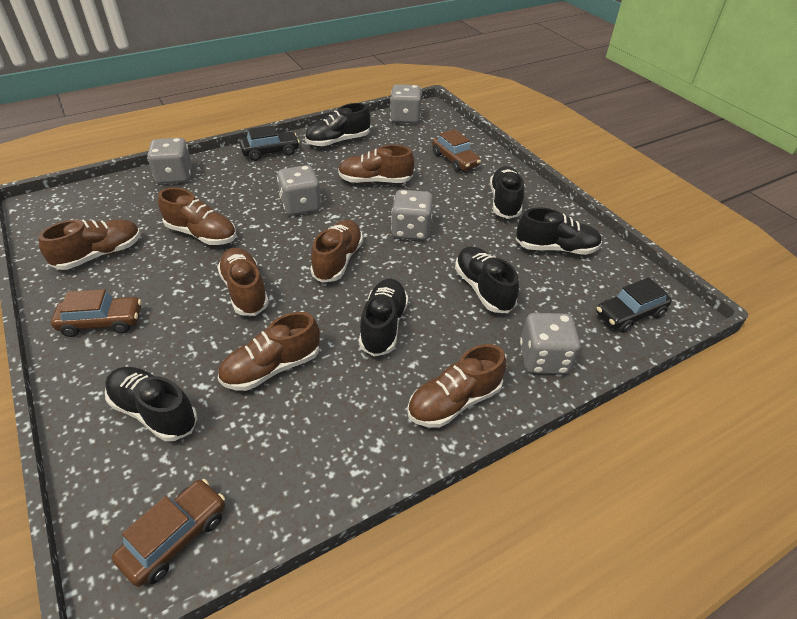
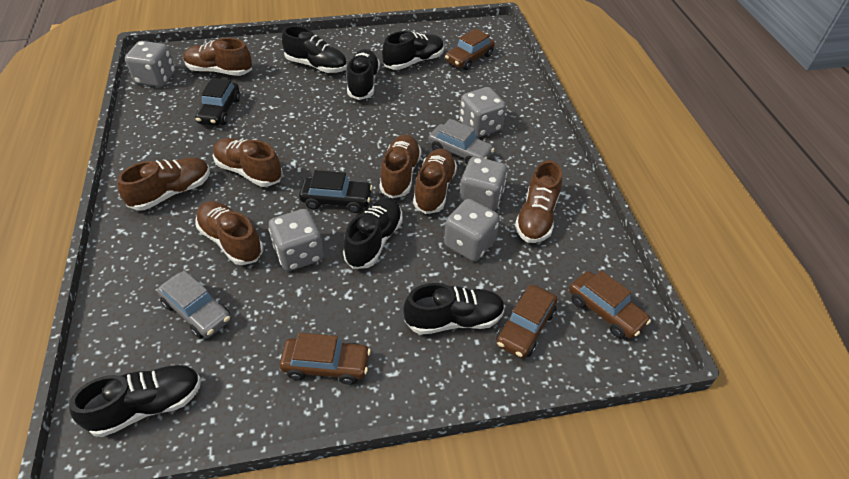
brown car: [51,289,141,337] [112,479,225,587] [432,129,481,172] = 3 -> [279,333,371,385] [445,29,495,70] [496,285,557,359] [569,270,651,339] = 4
grey car: none = 0 -> [157,271,231,338] [428,119,495,165] = 2

